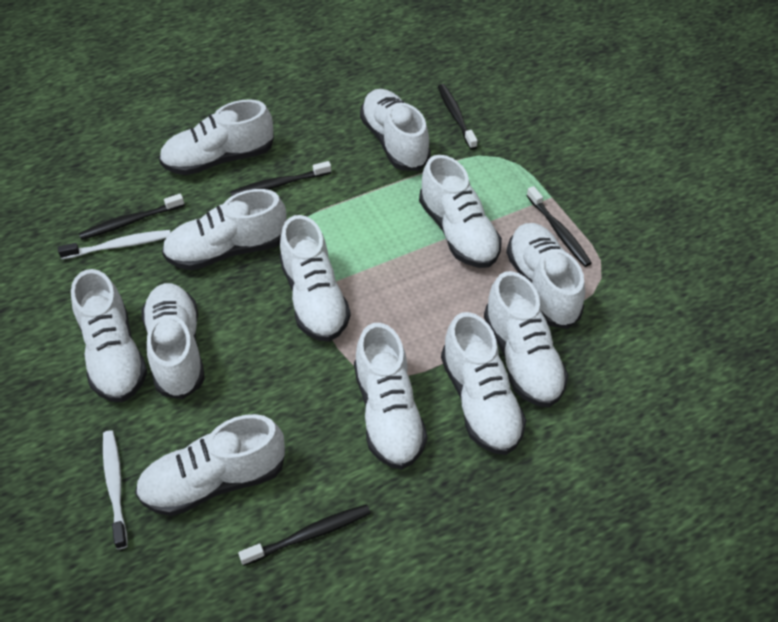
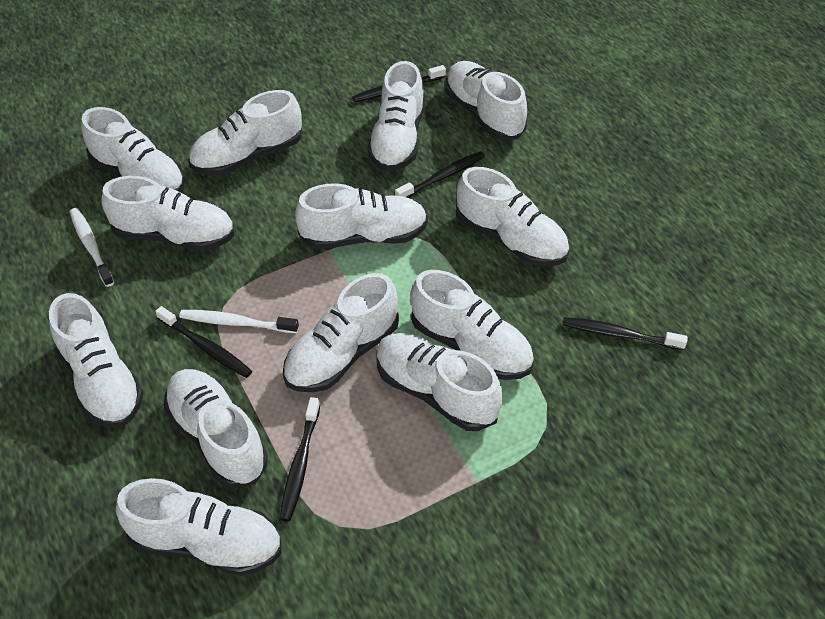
white shoe: [71,269,147,402] [135,414,285,516] [141,283,205,399] [159,100,274,175] [162,189,287,270] [279,215,351,342] [354,323,428,470] [360,89,431,171] [419,155,502,268] [441,312,527,455] [484,271,568,407] [506,223,585,329] = 12 -> [49,293,144,428] [81,107,185,192] [101,176,235,251] [116,478,282,576] [164,369,268,488] [188,90,302,176] [283,273,399,392] [295,183,428,249] [367,61,425,172] [377,333,503,431] [411,270,534,380] [445,61,527,140] [456,167,569,267] = 13

